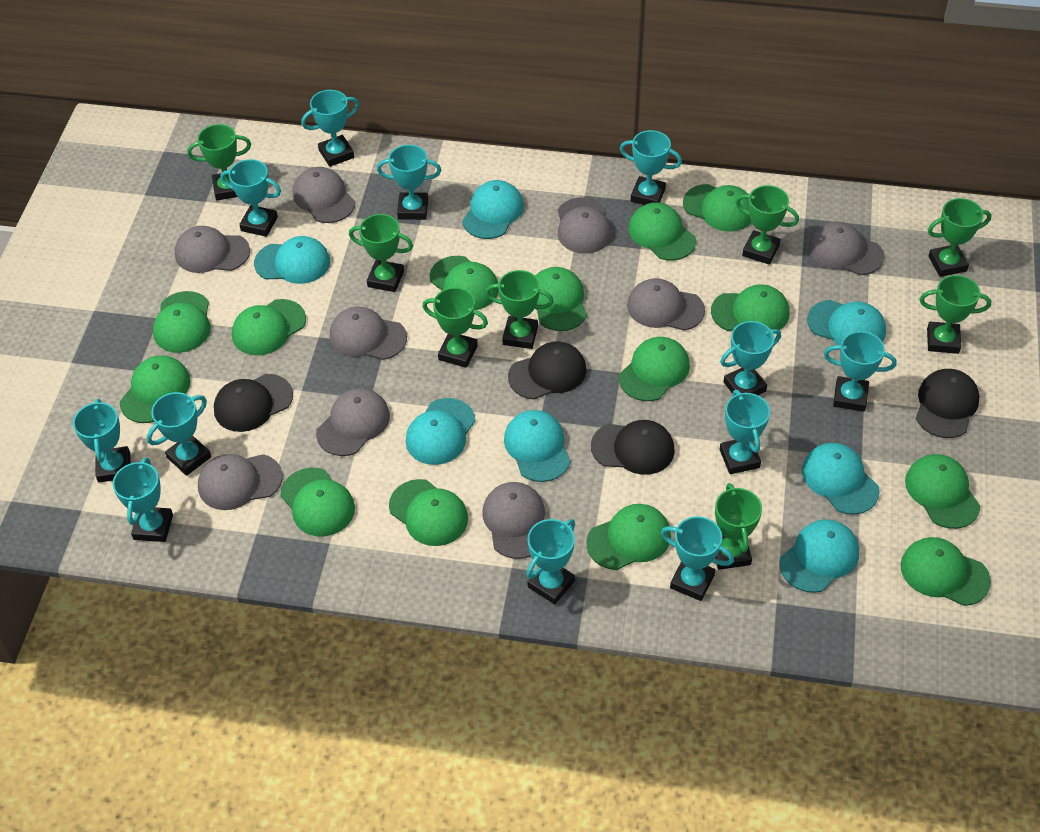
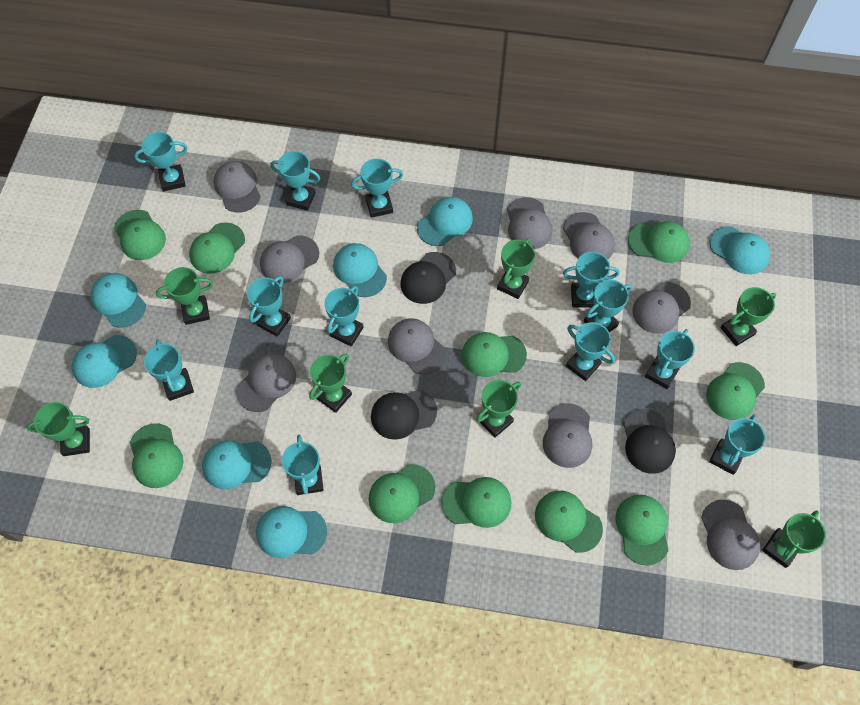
black cap: [214,374,293,432] [508,341,586,400] [591,420,675,475] [916,369,980,438] = 4 -> [371,390,437,440] [400,252,456,304] [623,409,676,474] = 3
green cap: [120,356,191,423] [153,291,211,353] [232,299,306,355] [281,468,355,536] [389,479,468,546] [430,256,499,310] [535,267,587,331] [586,504,671,570] [619,337,690,401] [628,203,696,261] [683,184,752,232] [711,284,789,331] [901,537,991,606] [905,454,980,529] = 14 -> [114,210,166,260] [130,423,183,488] [189,223,245,274] [369,464,435,523] [441,477,511,528] [461,332,527,377] [535,491,603,553] [616,495,669,566] [628,221,690,263] [706,362,765,420] = 10
green trophy: [187,124,251,200] [349,214,413,292] [422,287,488,368] [485,270,554,349] [715,483,762,570] [736,185,799,265] [920,275,991,354] [928,198,992,277] = 8 -> [26,402,90,456] [156,267,213,325] [309,354,352,413] [476,380,521,438] [497,238,535,299] [721,287,776,346] [762,510,826,568] = 7

